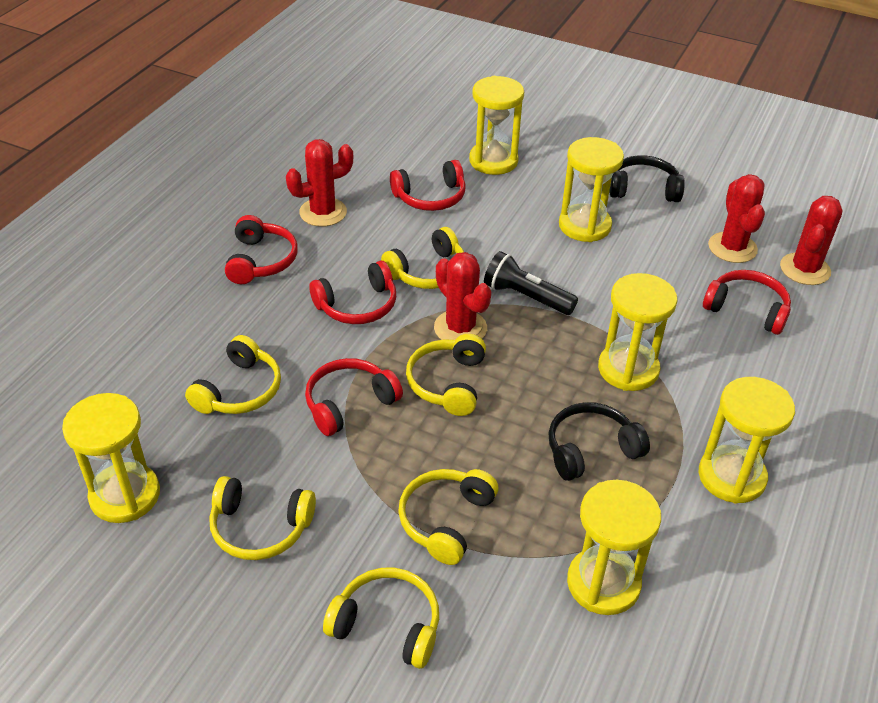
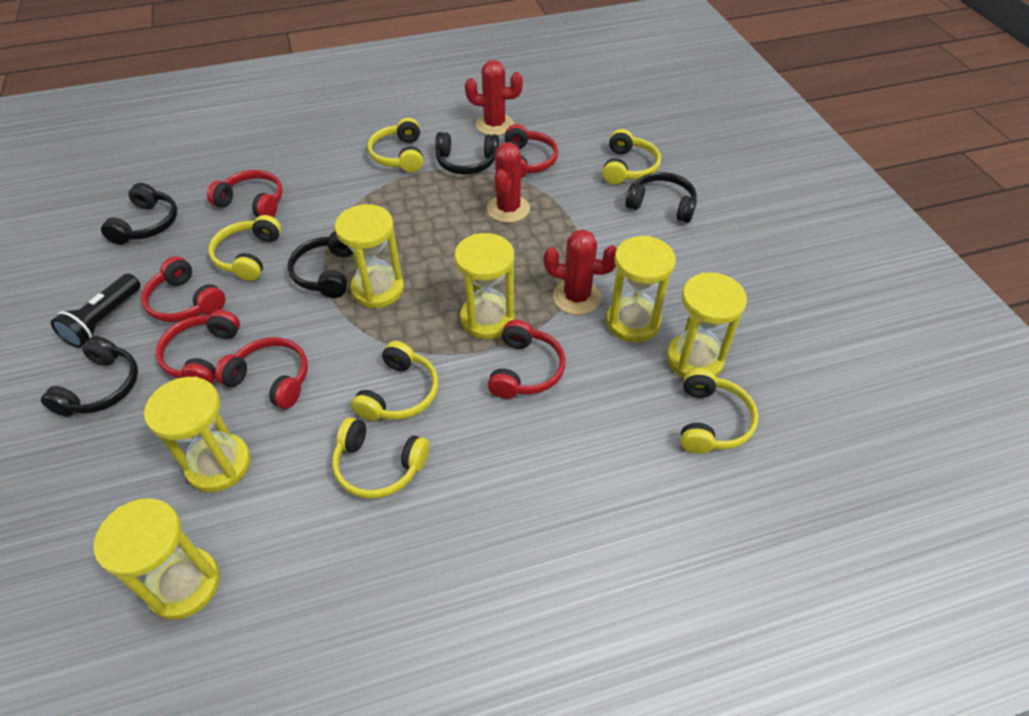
black headphones: [548,402,650,481] [609,155,685,202] = 2 -> [41,336,138,417] [101,183,177,245] [288,231,353,298] [435,132,499,174] [625,172,697,223] = 5
red cactus: [286,139,353,227] [434,252,491,340] [708,174,765,263] [780,196,842,285] = 4 -> [465,60,523,135] [487,142,530,223] [544,229,617,315] = 3
red headphones: [225,215,298,284] [305,358,403,436] [309,261,396,324] [390,160,466,211] [703,270,791,335] = 5 -> [141,256,225,322] [156,310,240,384] [207,170,283,217] [215,337,308,409] [488,320,566,399] [505,124,558,179] = 6

